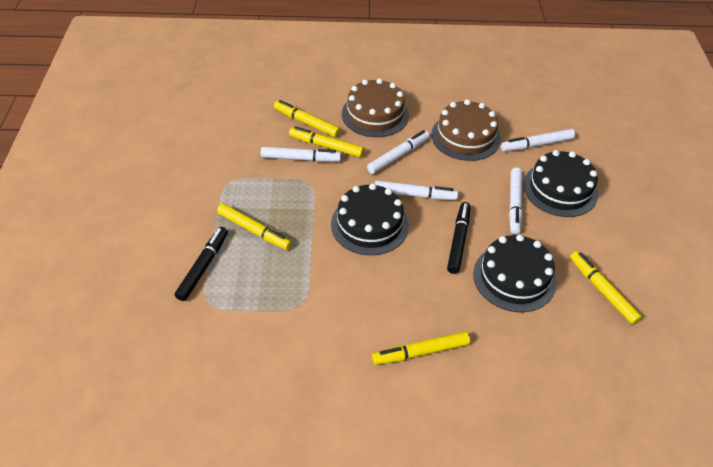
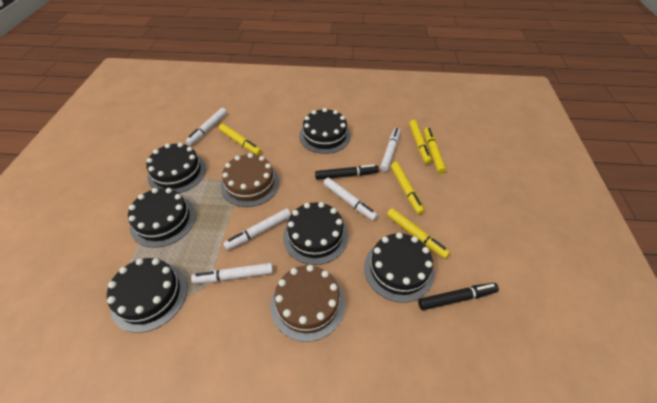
black cake: [331,183,409,255] [473,234,556,312] [523,150,598,217] = 3 -> [107,258,187,333] [128,188,196,248] [146,143,206,193] [283,202,348,265] [299,108,351,154] [364,233,434,303] = 6

